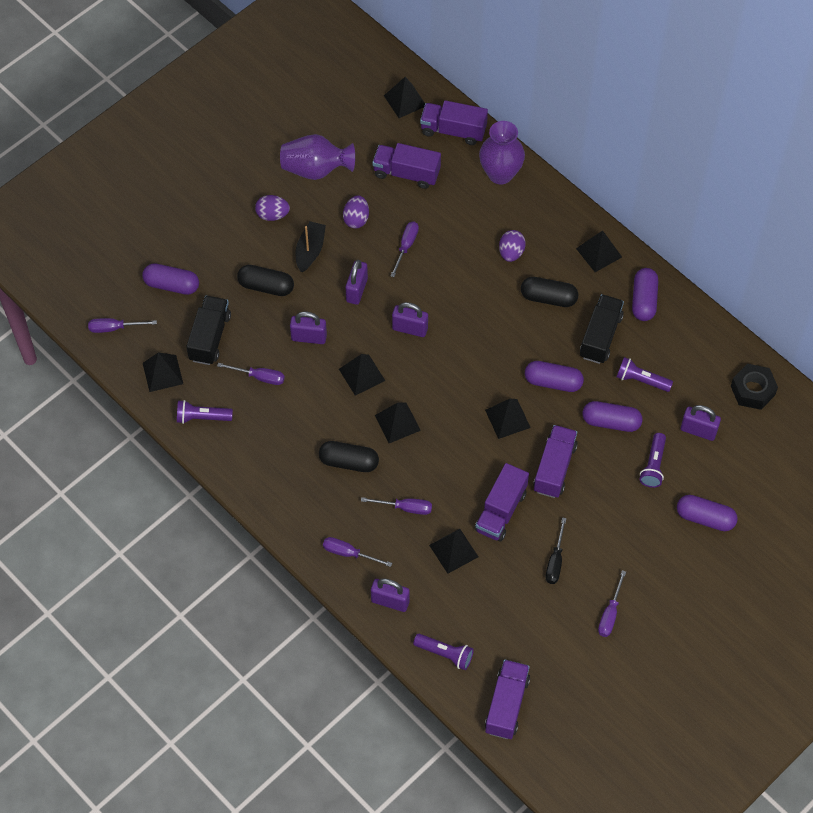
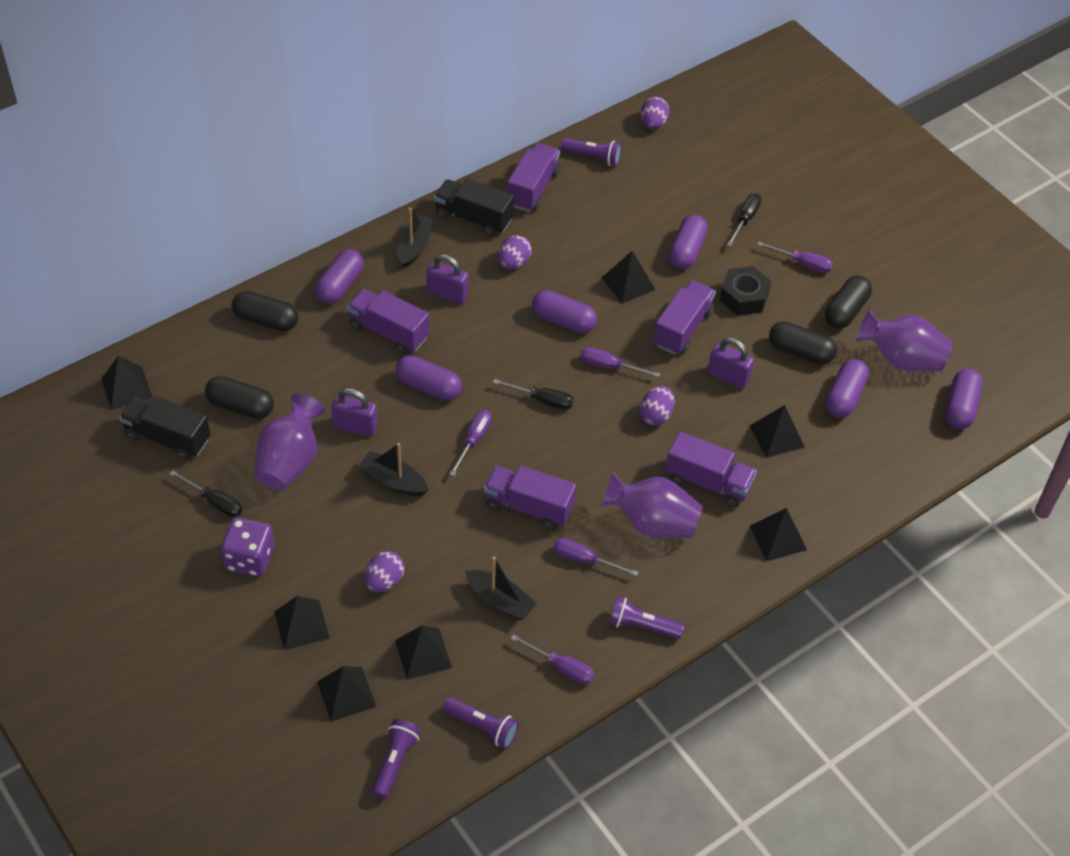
black boat: [295,221,326,273] = 1 -> [358,443,429,496] [397,208,433,269] [465,556,537,620] = 3
black capsule: [237,265,294,296] [319,441,379,472] [521,277,578,307] = 3 -> [205,376,274,419] [232,291,298,331] [769,321,837,364] [825,275,872,329] = 4
black screwdriver: [546,517,567,584] = 1 -> [169,470,243,517] [493,379,574,410] [727,193,761,247] = 3
purple capsule: [142,263,199,295] [525,361,584,392] [582,401,642,432] [632,268,658,321] [677,495,738,531] = 5 -> [315,249,364,304] [395,355,462,401] [532,290,597,333] [669,215,708,269] [825,359,869,418] [945,369,983,429] = 6
purple dice: none = 0 -> [221,517,274,577] = 1
purple egg: [255,195,290,221] [343,196,369,228] [499,230,526,262] = 3 -> [365,551,404,592] [498,235,532,269] [640,386,675,426] [641,97,670,129] = 4
purple padlock: [290,312,327,344] [345,260,368,305] [371,579,410,612] [392,302,428,337] [681,405,721,441] = 5 -> [331,388,378,436] [426,254,468,304] [708,338,754,389] = 3
purple screwdriver: [88,318,157,333] [217,363,285,385] [323,537,392,567] [361,497,432,515] [390,222,419,277] [598,570,626,637] = 6 -> [449,410,492,476] [510,634,595,685] [553,538,639,576] [580,347,660,377] [758,242,833,273] = 5
purple vase: [280,134,355,180] [479,121,525,185] = 2 -> [254,393,325,490] [600,472,703,538] [856,309,953,372] = 3

